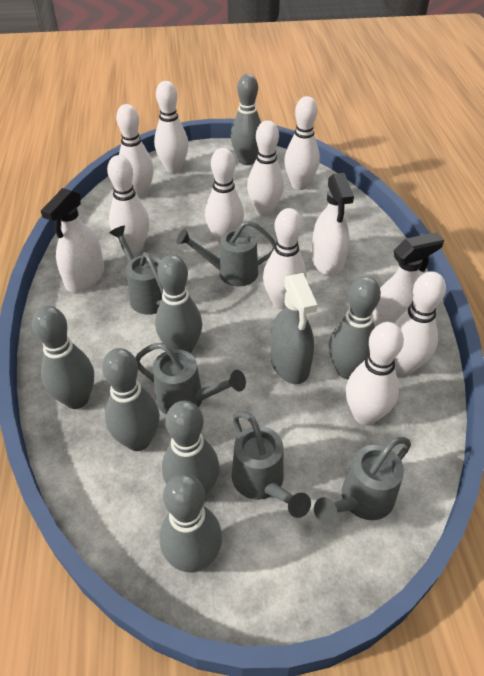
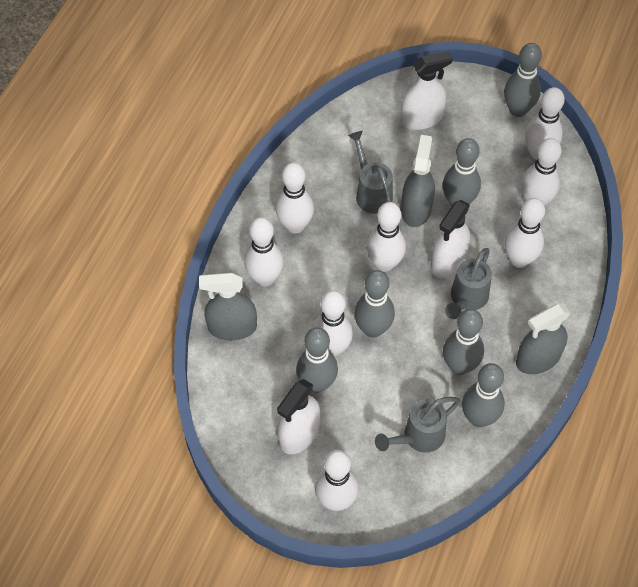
grey bowling pin: [32,306,94,409] [102,348,160,451] [155,255,202,354] [160,474,222,572] [162,401,219,496] [231,74,261,165] [329,276,381,379] = 7 -> [296,327,338,393] [354,270,395,338] [443,138,481,207] [443,309,484,375] [462,363,505,427] [504,43,542,117] = 6
grey spray bottle: [271,273,317,384] = 1 -> [199,273,257,340] [401,135,435,227] [516,304,571,374] = 3
grey watering can: [109,226,163,315] [135,342,246,415] [176,220,276,286] [232,411,311,518] [314,437,411,524] = 5 -> [348,131,393,214] [375,397,460,453] [445,248,492,319] = 3
white bowling pin: [107,155,149,254] [116,104,154,199] [154,81,189,173] [205,148,244,245] [247,120,284,216] [263,208,306,310] [284,96,320,190] [346,322,404,425] [394,271,446,375] = 9 -> [244,217,284,286] [276,162,314,233] [313,290,353,357] [315,450,359,511] [367,202,406,272] [504,198,545,268] [521,138,562,206] [525,87,565,160] = 8

